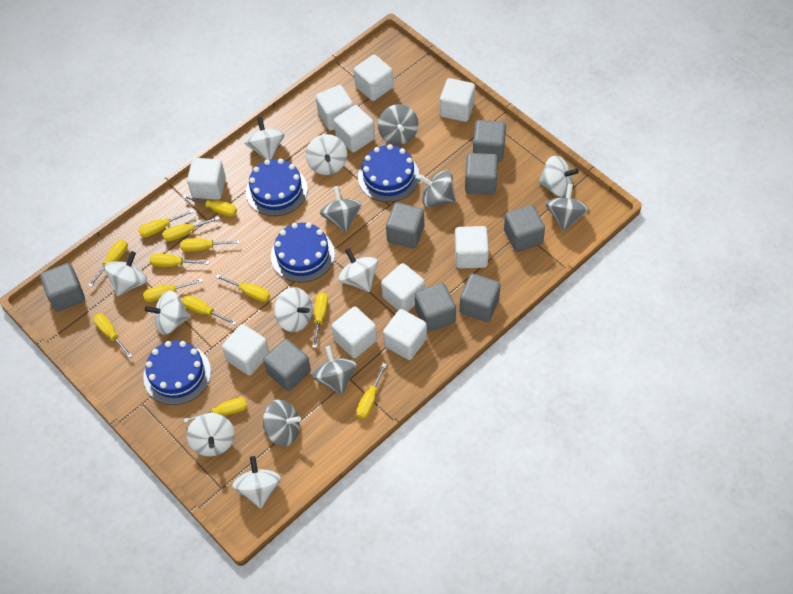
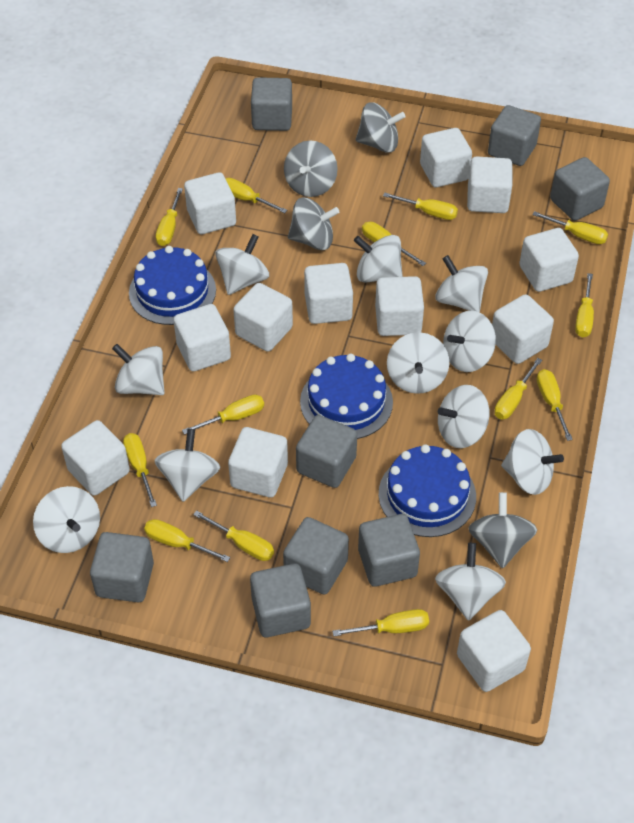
blue cake: [143,341,211,405] [246,158,308,216] [271,223,335,283] [358,144,420,202] = 4 -> [129,246,216,325] [300,354,393,439] [379,444,476,537] = 3
grey spinning top: [263,399,301,446] [312,346,357,395] [320,186,361,233] [378,104,418,145] [419,170,456,207] [546,184,589,231] = 6 -> [284,140,338,197] [288,198,339,250] [356,102,406,153] [468,492,537,568] = 4
white cube: [187,158,226,200] [222,324,269,376] [316,85,354,131] [332,307,377,358] [334,105,375,152] [354,55,393,101] [381,263,425,312] [383,309,427,360] [440,78,475,122] [455,226,489,269] = 10 -> [61,420,130,496] [173,304,231,371] [184,172,236,234] [228,427,288,497] [233,283,293,352] [304,263,353,324] [375,276,424,336] [420,128,472,187] [457,610,531,692] [467,156,512,213] [492,294,554,364] [519,228,579,292] = 12
white spinning top: [104,251,147,296] [145,291,190,335] [187,413,235,456] [232,456,281,508] [244,116,285,160] [274,287,313,332] [306,134,347,175] [338,248,378,292] [539,155,579,197] = 9 -> [33,486,100,553] [112,344,165,395] [154,429,220,502] [215,234,269,295] [354,235,403,283] [387,332,449,394] [435,255,488,312] [435,543,506,621] [438,385,489,448] [443,311,496,372] [501,429,564,495] = 11

